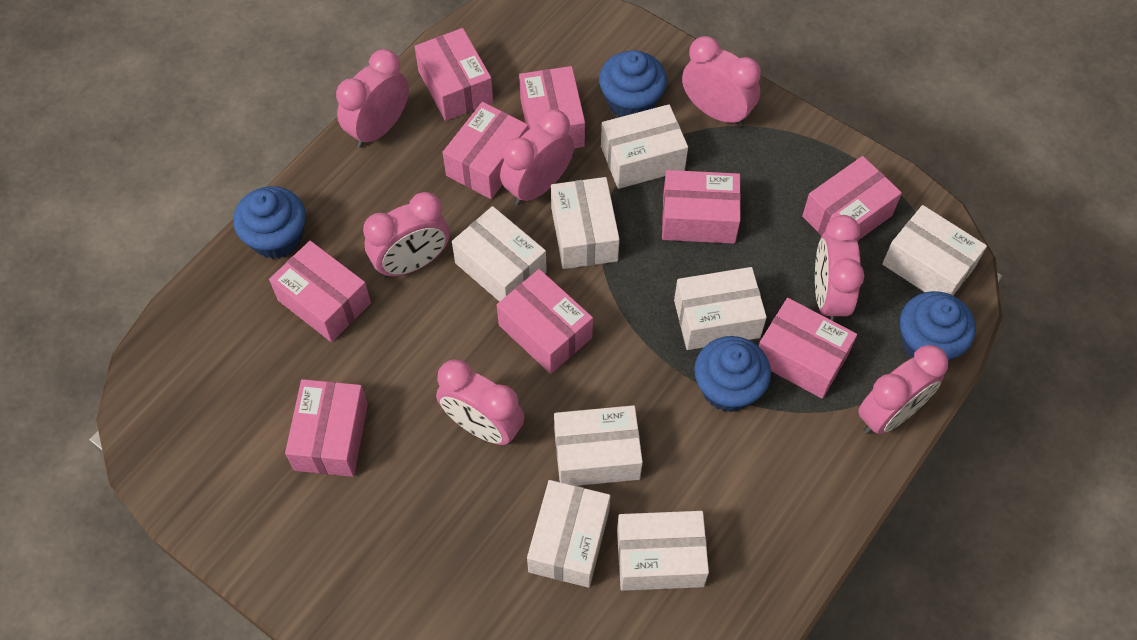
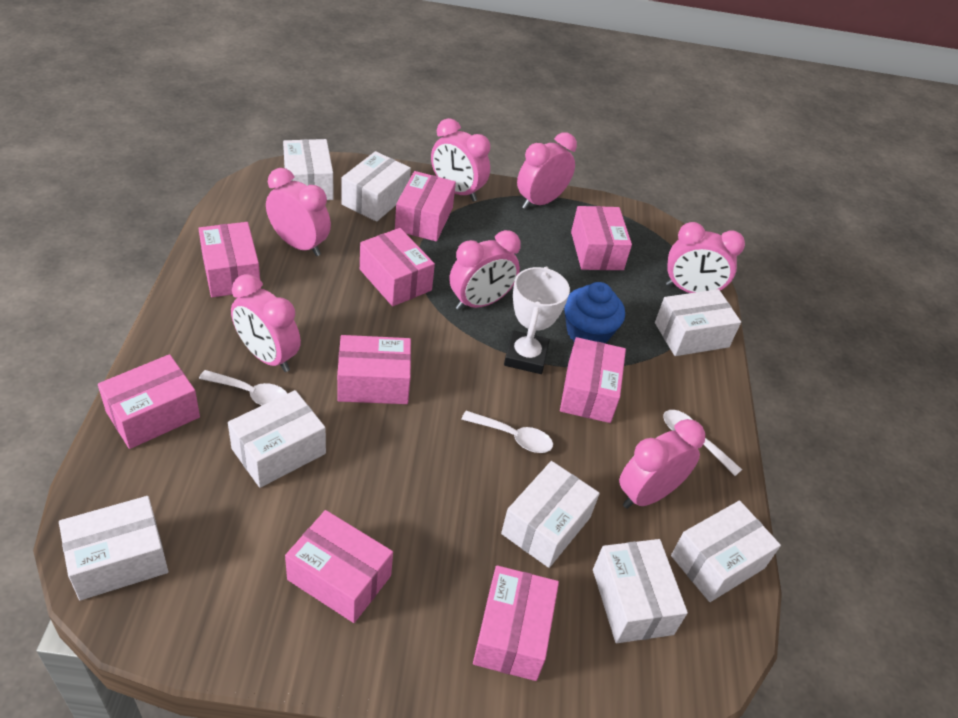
blue cupcake: [233,186,306,259] [599,50,667,117] [694,336,771,412] [900,291,976,361] = 4 -> [564,282,625,343] = 1
white spoon: none = 0 -> [199,370,288,406] [461,411,553,453] [663,410,742,476] = 3
white trophy: none = 0 -> [504,267,570,374] = 1

